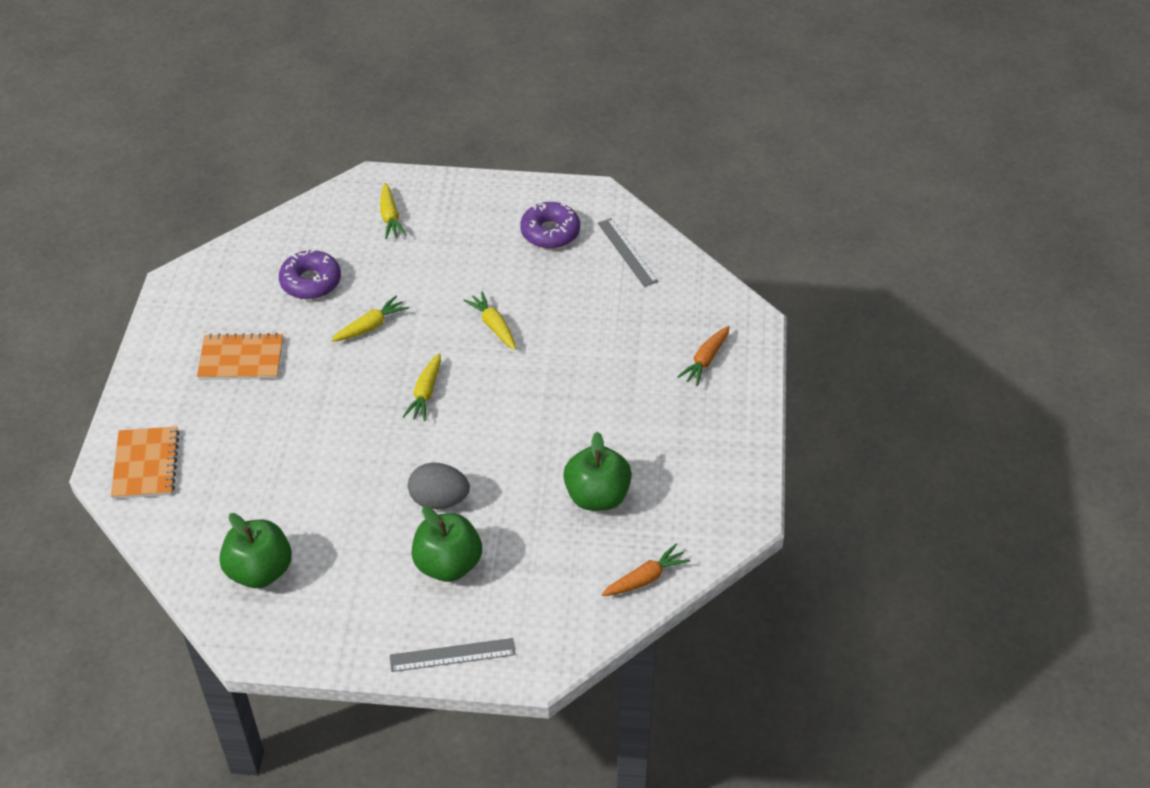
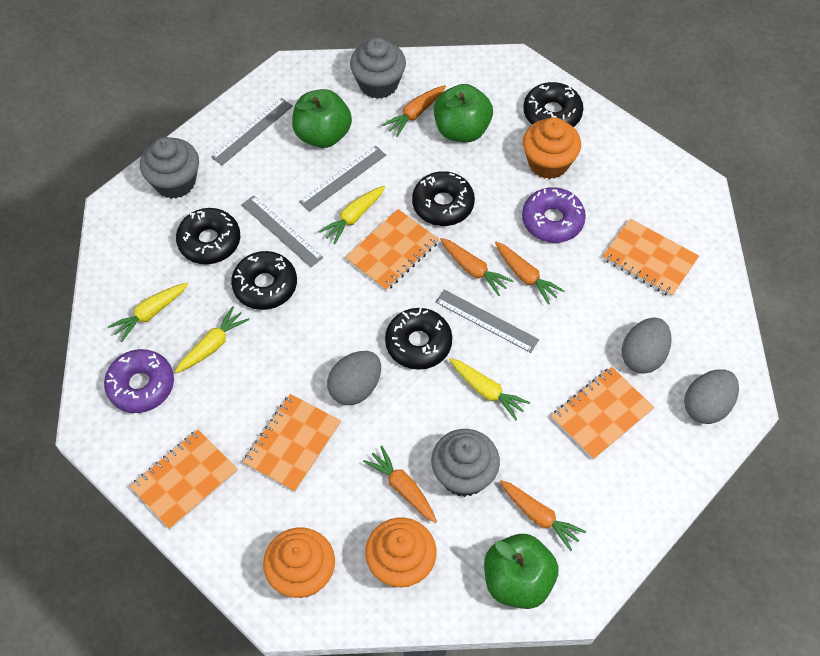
black donut: none = 0 -> [176,208,240,264] [231,251,297,310] [385,308,452,370] [412,171,475,226] [523,82,583,127] = 5
grey cupcake: none = 0 -> [140,137,199,199] [350,37,406,99] [431,429,500,497] = 3
grey egg: [408,462,470,509] = 1 -> [327,351,381,405] [622,318,672,374] [684,369,739,424] = 3
grey ruler: [390,638,516,672] [598,218,658,287] = 2 -> [211,98,293,165] [241,195,323,267] [299,146,386,212] [435,290,539,353] = 4
orange carrot: [601,544,691,596] [677,326,730,386] = 2 -> [363,446,437,523] [382,85,446,137] [440,238,513,296] [495,242,564,305] [500,480,586,551] = 5
orange cupcake: none = 0 -> [263,527,335,598] [365,518,436,588] [523,117,581,179] = 3
orange notebook: [111,426,180,499] [197,333,283,380] = 2 -> [130,429,238,530] [243,394,341,492] [345,209,439,291] [551,367,654,460] [603,218,699,297] = 5

